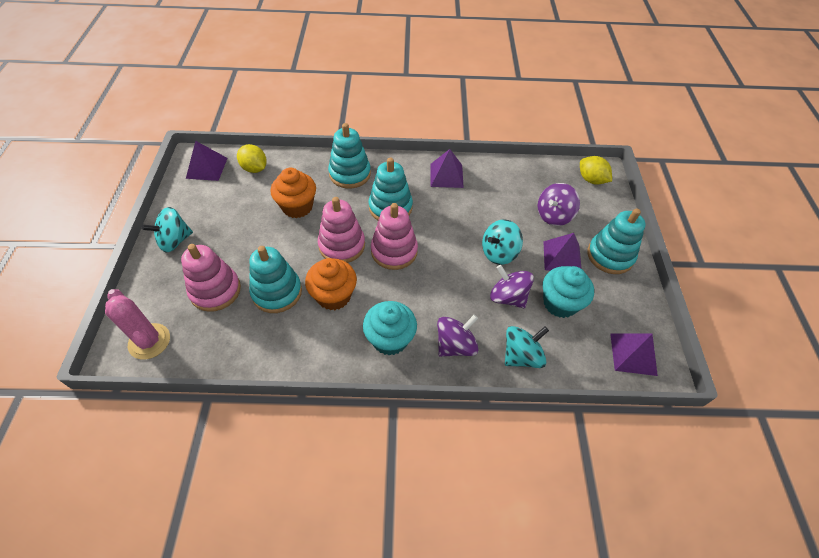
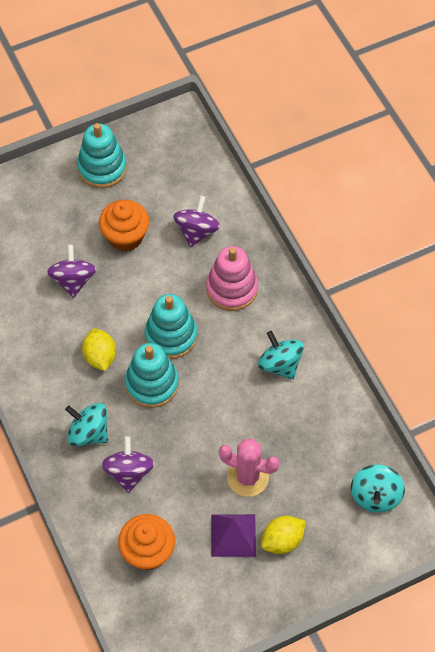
pink stacking toy: [181,244,241,312] [318,197,365,263] [371,203,418,270] = 3 -> [206,246,258,311] = 1
purple pyramid: [186,141,227,181] [430,149,464,188] [543,233,582,271] [610,334,658,376] = 4 -> [211,514,256,557] = 1
turquoise cupcake: [363,301,417,356] [543,266,594,318] = 2 -> none = 0
turquoise stacking toy: [249,246,302,313] [328,123,371,189] [368,158,413,220] [587,208,645,274] = 4 -> [77,123,127,188] [125,343,179,408] [145,294,197,359] = 3

